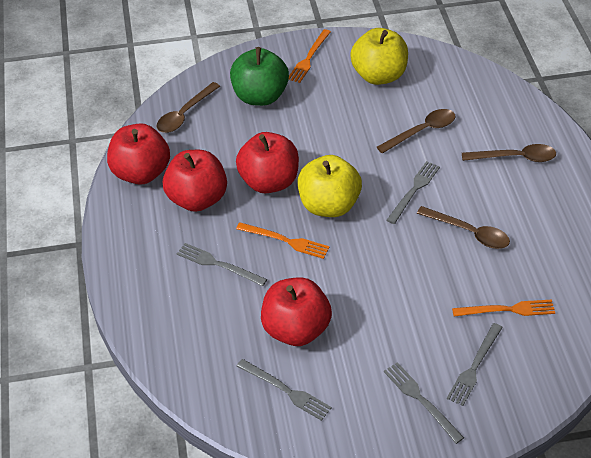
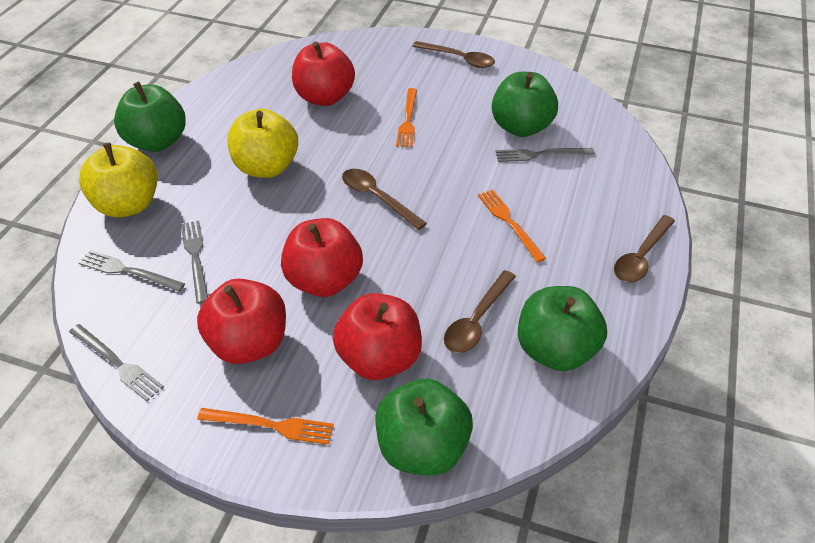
green apple: [230,47,289,106] = 1 -> [114,82,186,152] [375,379,473,476] [492,72,558,137] [518,286,607,371] = 4
grey fork: [177,243,267,286] [237,359,332,421] [384,362,464,444] [387,161,440,224] [447,323,503,406] = 5 -> [69,324,164,401] [78,250,185,292] [181,221,208,304] [495,148,595,162] = 4

